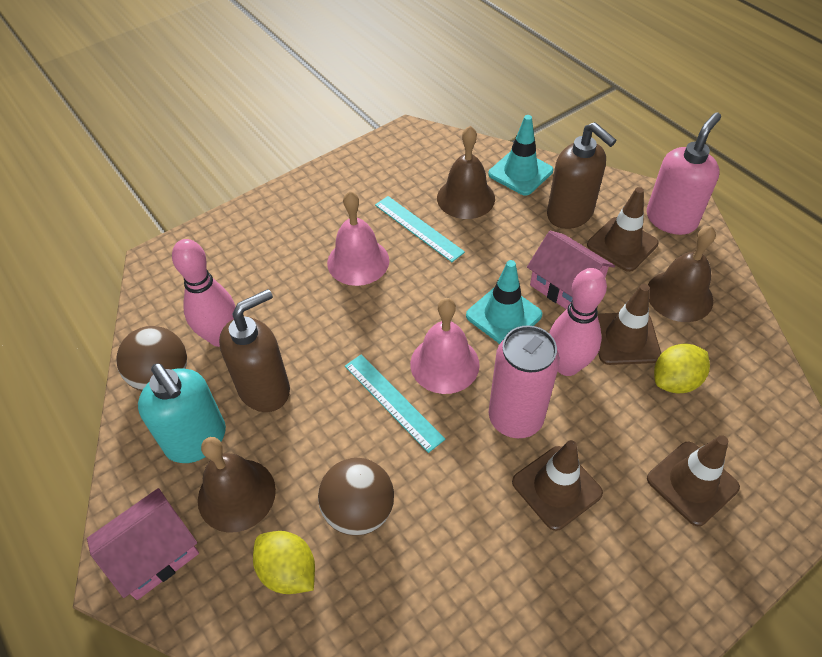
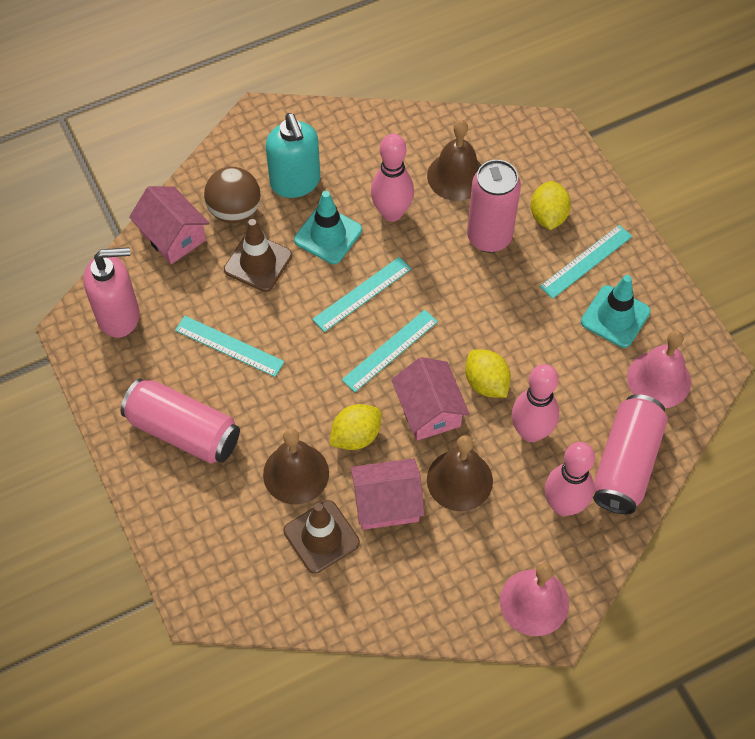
brown ball: [116,326,187,391] [318,458,394,536] = 2 -> [204,167,261,223] = 1
brown soap dispenser: [219,289,290,412] [547,122,617,229] = 2 -> none = 0
brown traffic cone: [512,440,603,531] [587,187,659,272] [597,284,661,365] [647,435,740,526] = 4 -> [224,219,292,292] [284,500,360,573] = 2
pink bowling pin: [172,239,236,347] [549,268,607,376] = 2 -> [371,133,414,222] [512,364,559,442] [545,442,595,516] = 3
pink can: [489,325,560,438] = 1 -> [120,379,240,463] [467,160,521,253] [593,394,668,514] = 3
pink house: [87,488,199,600] [527,230,615,309] = 2 -> [129,186,209,264] [350,458,425,530] [391,357,470,441] = 3
turquoise ruler: [345,355,445,453] [375,196,465,262] = 2 -> [175,316,285,377] [312,257,411,332] [342,310,438,392] [540,225,632,299] = 4
yellow lemon: [253,531,315,594] [654,344,710,394] = 2 -> [330,404,381,450] [465,349,511,398] [530,181,571,230] = 3

